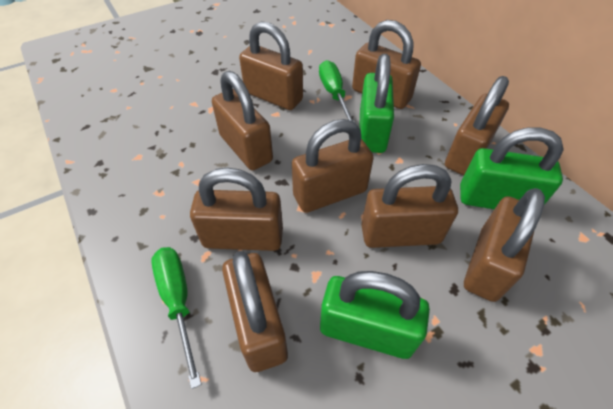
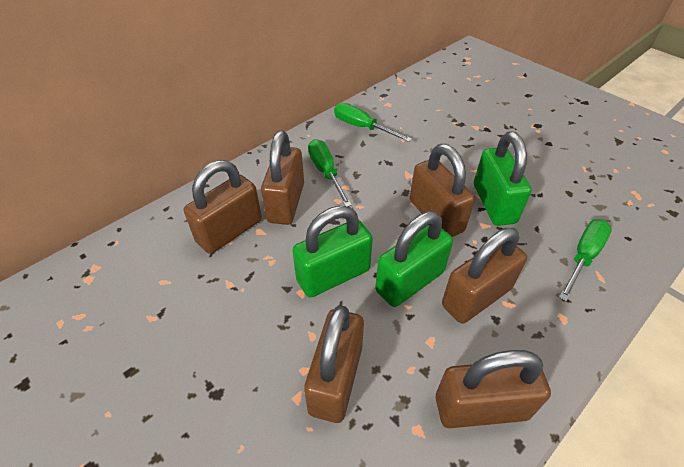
brown padlock: [190,168,283,251] [212,71,273,170] [222,251,288,372] [239,22,303,110] [292,119,374,213] [352,20,421,109] [361,164,458,248] [445,76,509,176] [464,188,545,302] = 9 -> [184,160,262,254] [261,131,304,225] [304,306,364,423] [410,144,475,237] [436,350,551,428] [442,228,527,324] = 6
green screwdriver: [151,247,202,389] [319,60,355,122] = 2 -> [308,139,352,207] [334,103,412,142] [559,219,612,301] = 3

